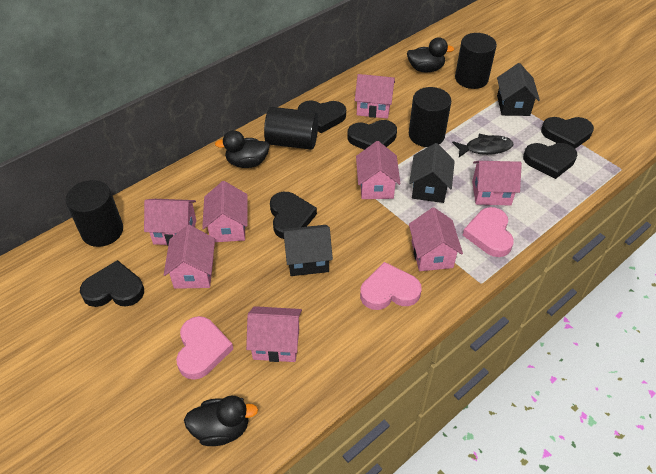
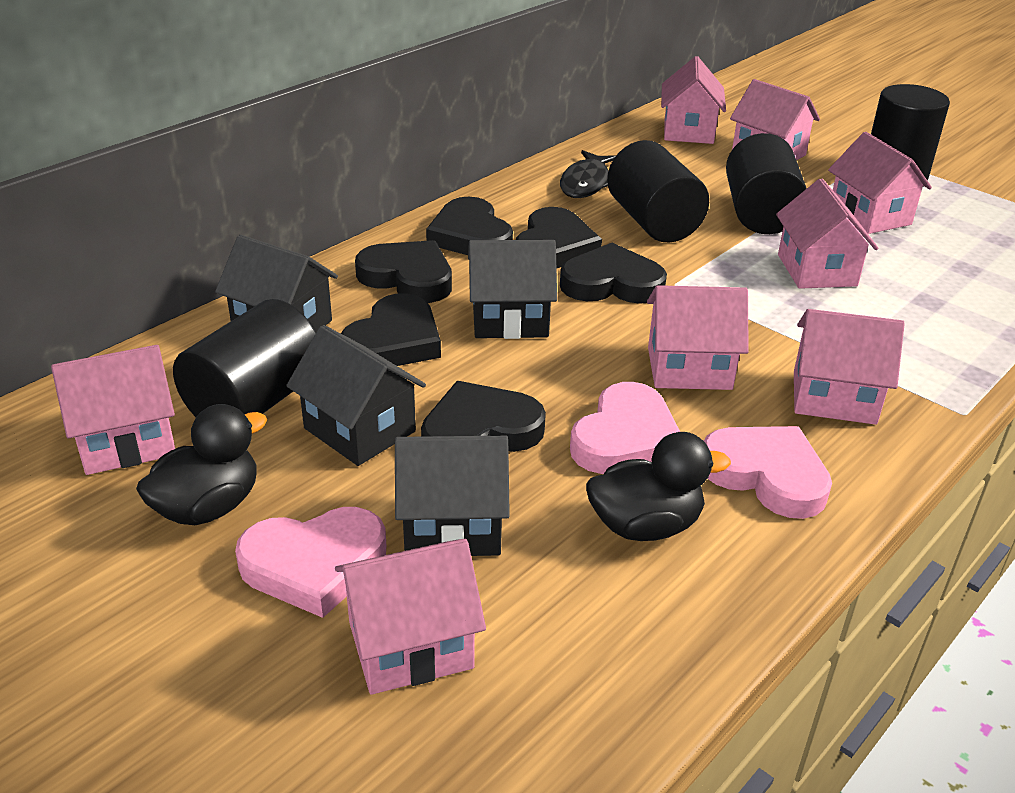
black duck: [184,396,258,446] [215,130,270,168] [407,37,454,72] = 3 -> [136,404,267,525] [586,432,731,541] = 2
black house: [283,225,333,276] [409,143,455,203] [497,63,540,116] = 3 -> [215,235,338,332] [286,325,426,466] [395,435,510,556] [468,240,557,339] = 4

